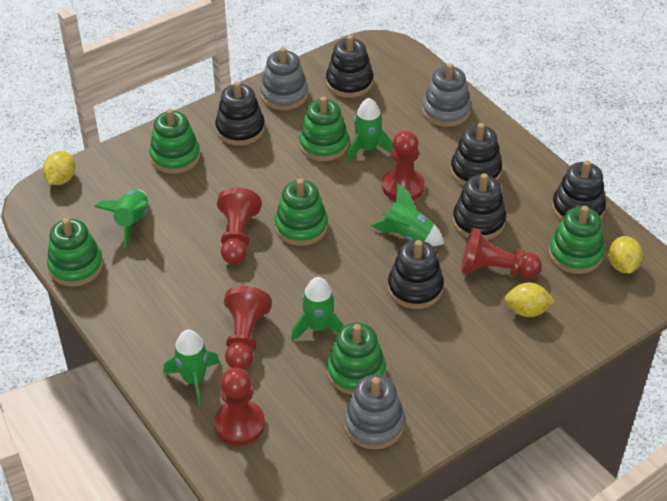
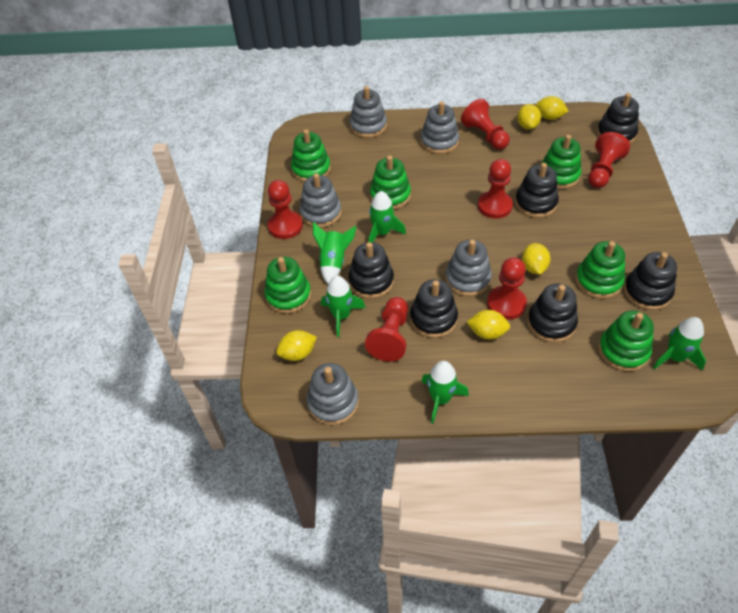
grey stacking toy: [260,47,308,110] [344,375,405,450] [422,63,471,127] = 3 -> [300,173,342,228] [307,363,359,425] [350,86,387,138] [421,101,459,154] [445,240,492,296] = 5
red pawn: [214,368,265,445] [217,187,261,264] [224,286,272,369] [382,131,425,201] [461,228,542,279] = 5 -> [268,180,303,239] [365,297,408,362] [461,99,510,150] [478,159,513,219] [487,257,527,320] [588,132,630,188] = 6
yellow lemon: [43,151,75,185] [505,283,555,317] [608,236,643,274] = 3 -> [276,330,317,361] [467,310,510,340] [517,104,541,130] [522,243,551,275] [535,96,569,120] = 5

